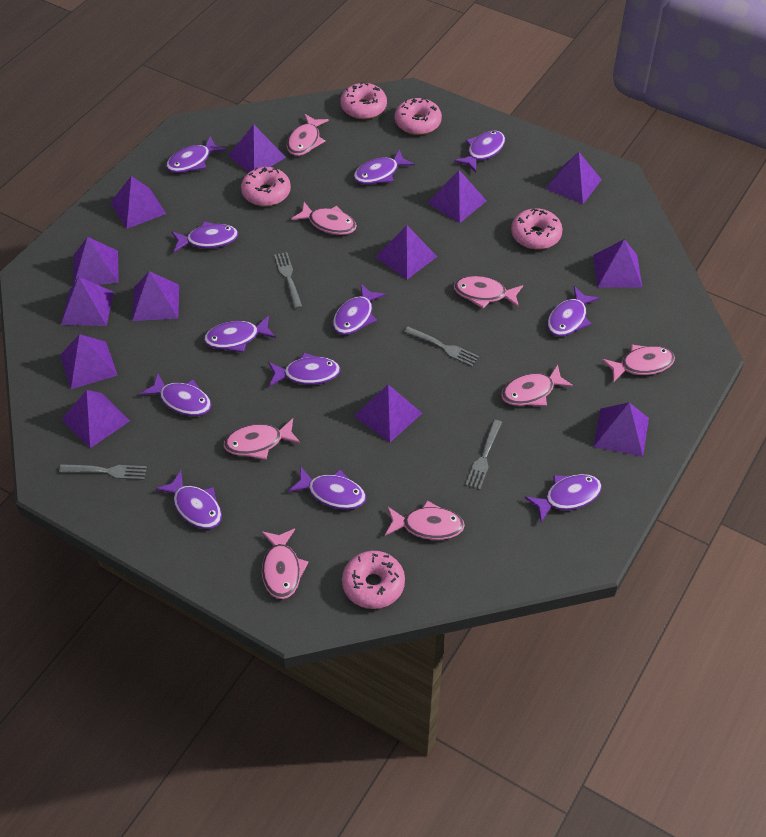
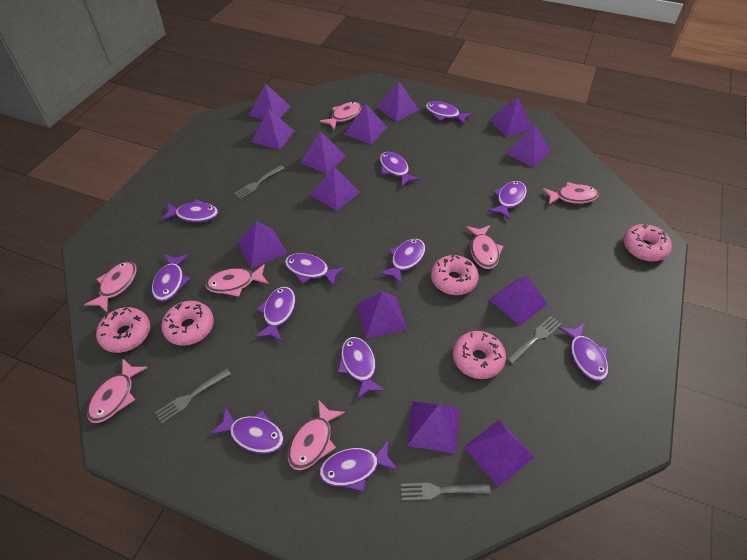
pink fish: [224,418,301,460] [262,528,308,599] [287,114,329,156] [291,202,357,235] [385,501,465,540] [454,276,523,309] [501,364,573,406] [602,344,675,383] = 8 -> [84,262,137,312] [87,359,148,423] [205,264,269,297] [288,400,345,470] [320,102,362,129] [466,225,503,269] [543,182,599,204] = 7

